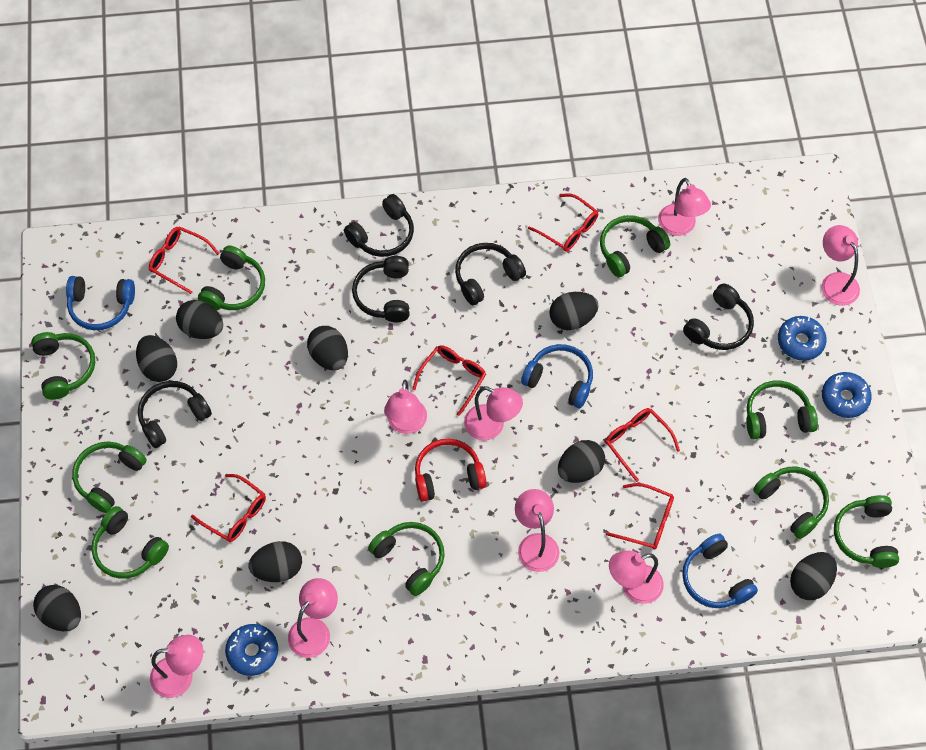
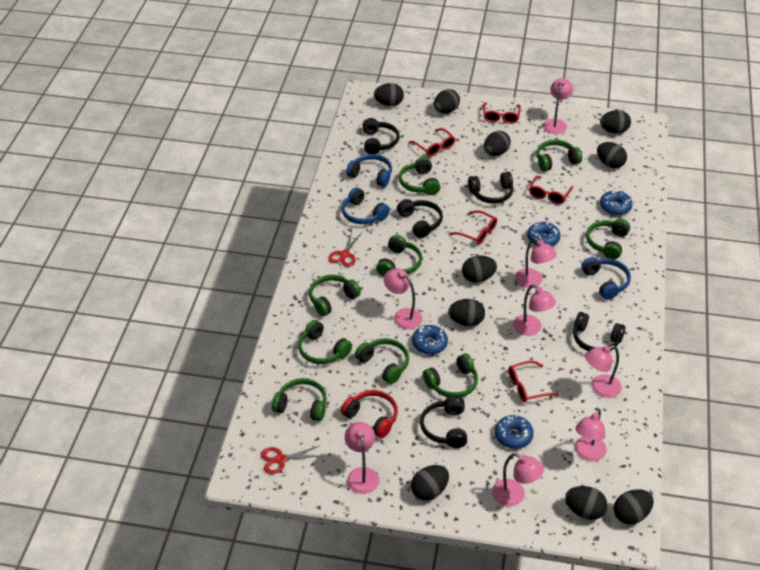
black egg: [33,585,81,631] [136,335,177,382] [176,300,223,339] [249,541,302,582] [307,326,348,370] [549,292,599,330] [558,440,605,483] [790,552,837,600] = 8 -> [374,83,404,106] [411,465,449,501] [434,89,460,113] [448,299,485,326] [462,255,497,282] [484,131,511,156] [565,486,608,520] [597,142,627,168] [600,110,631,134] [614,489,654,524] = 10
blue donut: [225,624,278,676] [778,316,827,361] [822,372,872,418] = 3 -> [412,325,448,355] [495,415,534,449] [527,221,561,246] [600,190,633,215] = 4
red glasses: [149,227,220,294] [191,474,266,542] [412,345,486,416] [528,193,598,252] [605,408,680,482] [606,483,674,550] = 6 -> [409,128,455,157] [449,210,497,245] [483,102,521,124] [508,361,559,402] [529,176,573,204] = 5
red scissors: none = 0 -> [261,446,320,474] [328,231,362,267] = 2

